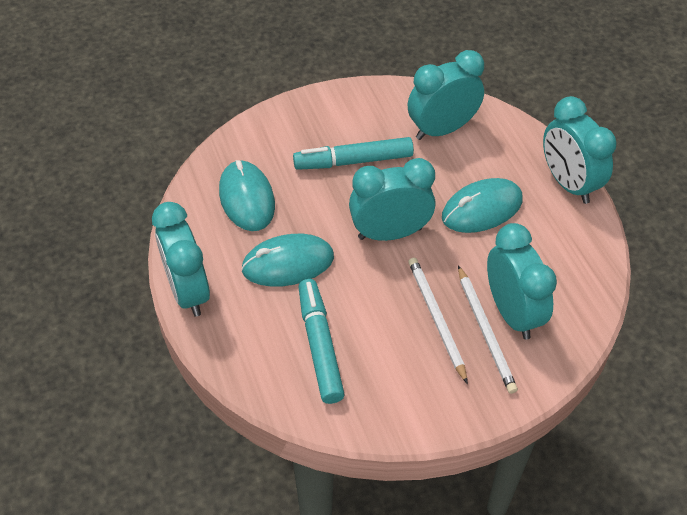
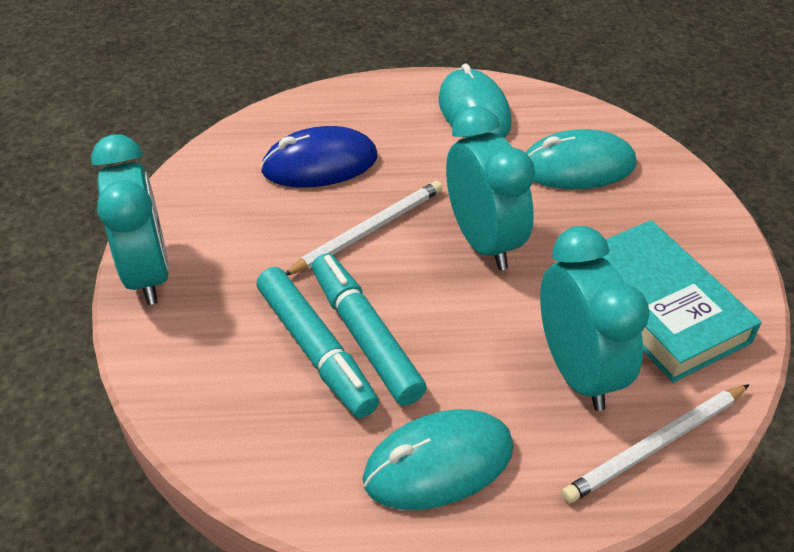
blue mouse: none = 0 -> [260,126,378,188] = 1
turquoise book: none = 0 -> [602,220,762,383] = 1
turquoise clock: [152,202,210,317] [349,158,435,241] [408,50,484,140] [487,223,557,339] [543,96,617,204] = 5 -> [91,135,169,305] [446,106,535,270] [540,226,650,411] = 3

